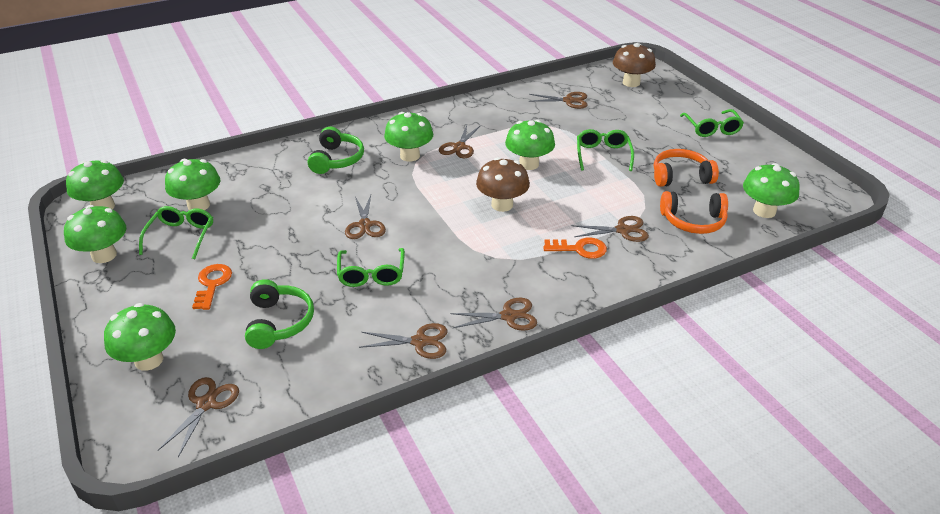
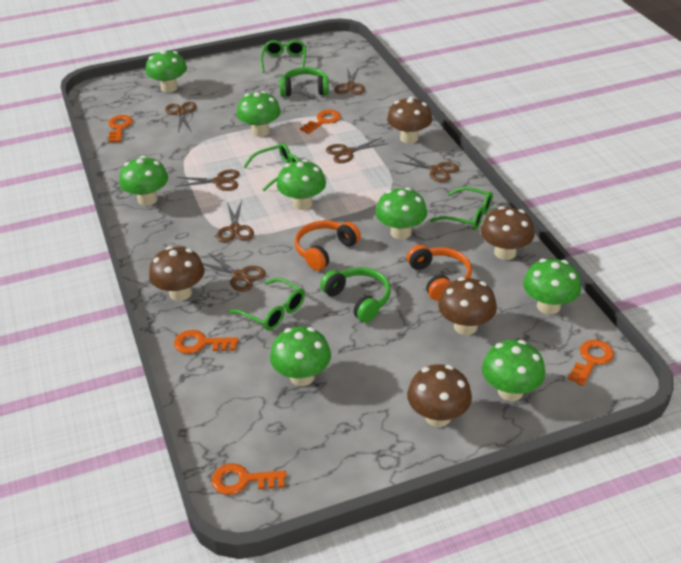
brown mushroom: [476,157,530,212] [613,43,656,87] = 2 -> [149,246,204,301] [387,97,432,143] [407,364,472,427] [438,277,497,335] [481,206,535,260] = 5
green mushroom: [64,205,126,263] [66,160,124,209] [104,303,176,371] [165,159,220,210] [384,112,433,162] [505,120,555,170] [743,163,800,218] = 7 -> [119,156,168,206] [146,50,187,92] [237,91,281,137] [270,326,331,386] [277,159,326,210] [376,187,427,239] [482,340,545,401] [523,258,581,314] = 8
orange key: [192,264,232,310] [543,238,607,259] = 2 -> [108,115,133,142] [174,330,239,354] [211,463,286,495] [300,110,341,134] [568,340,614,386] = 5

